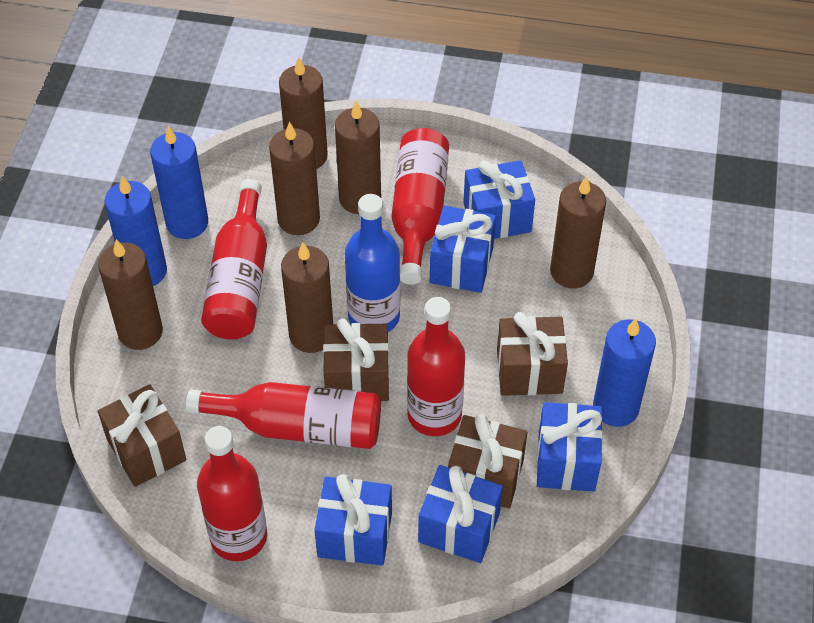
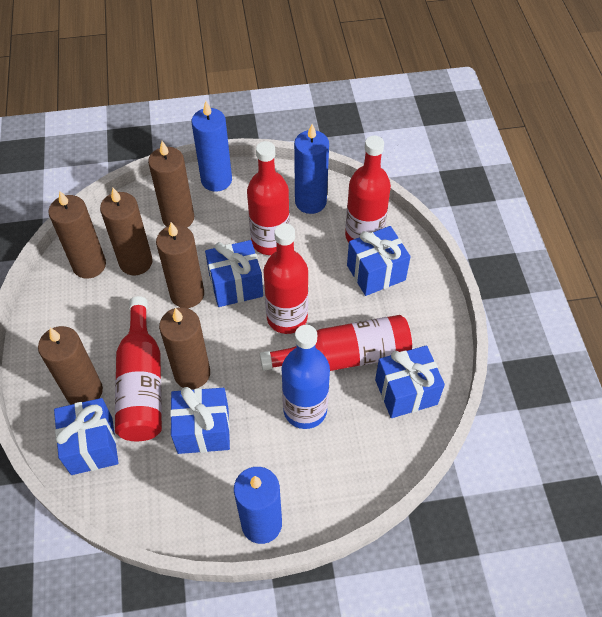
brown gift: [98,385,186,487] [323,319,389,401] [448,414,527,508] [497,312,568,396] = 4 -> none = 0

